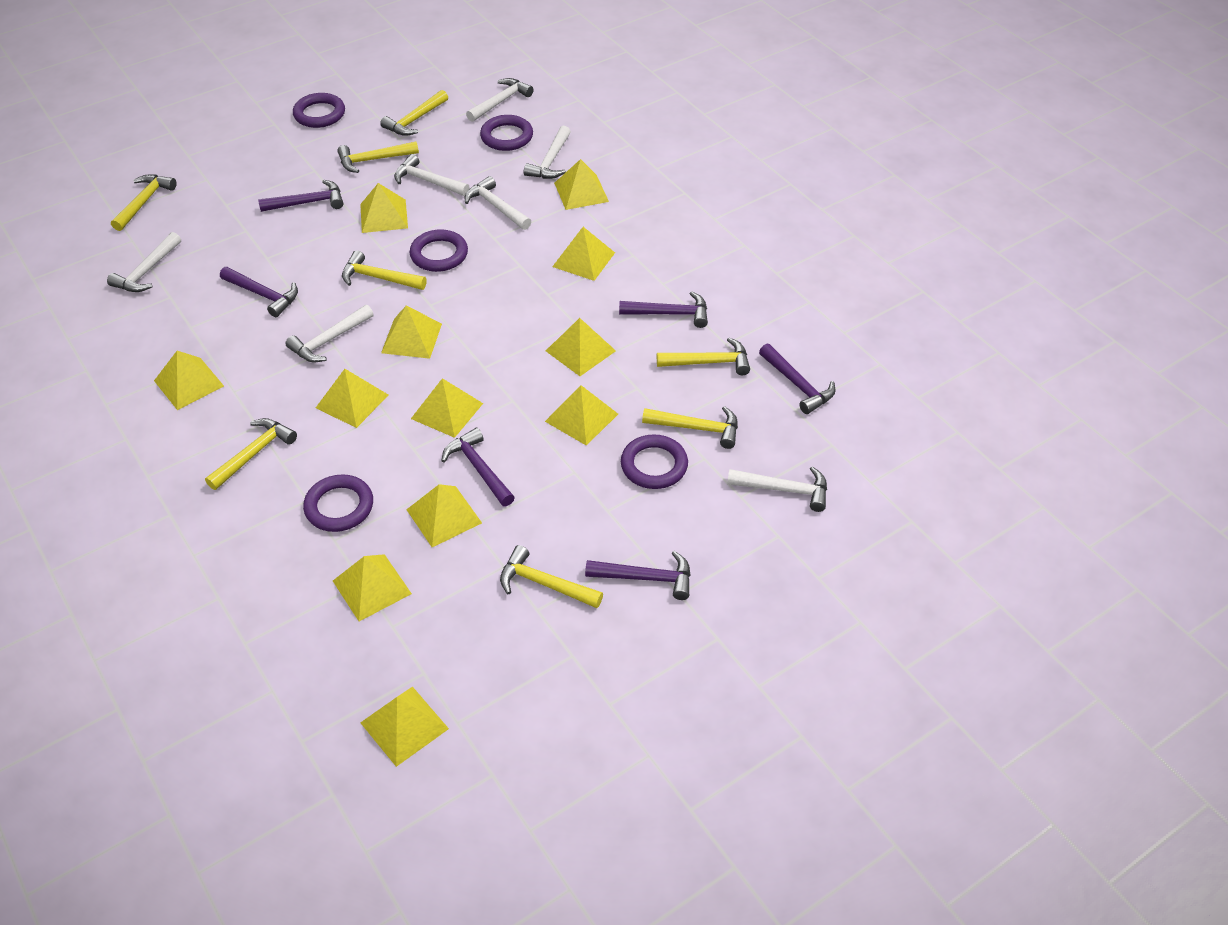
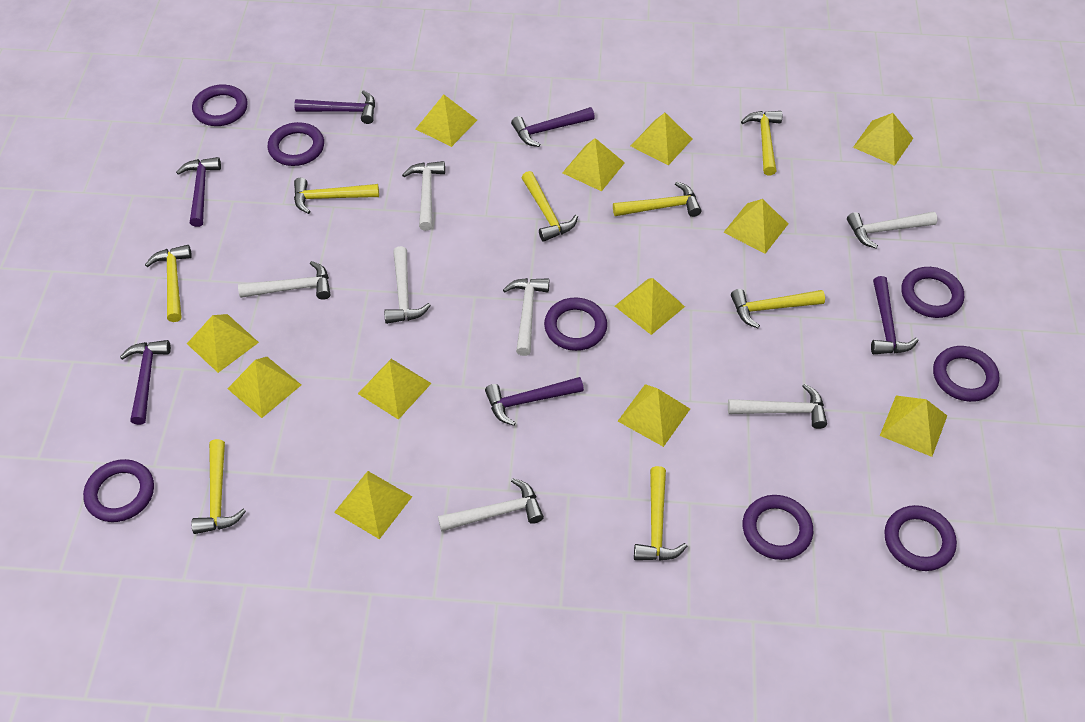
purple ring: [293,93,345,128] [303,475,373,532] [410,229,468,272] [480,115,533,151] [621,434,688,489] = 5 -> [83,459,154,522] [192,84,248,126] [268,122,324,166] [544,298,607,351] [743,495,813,560] [884,505,957,571] [902,267,964,318] [933,346,999,402] = 8

